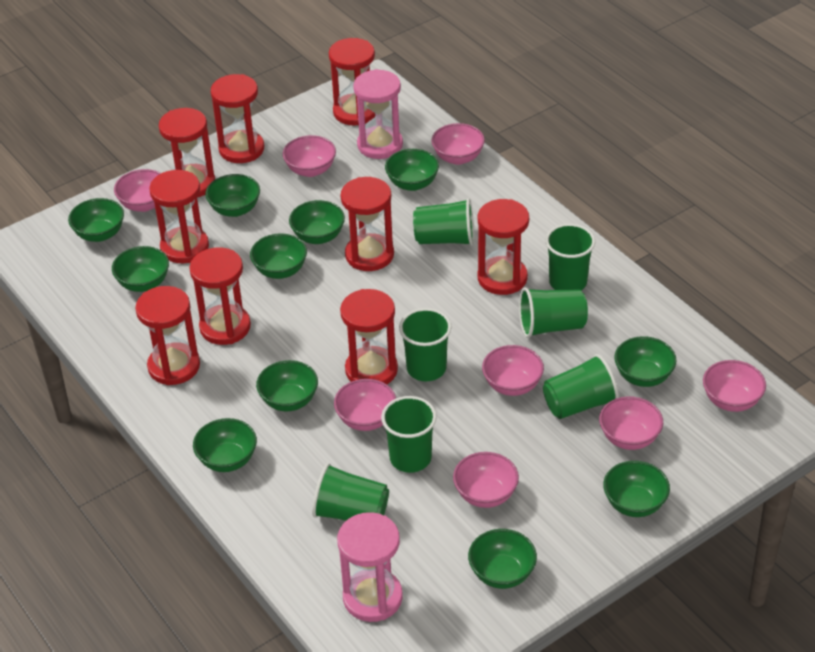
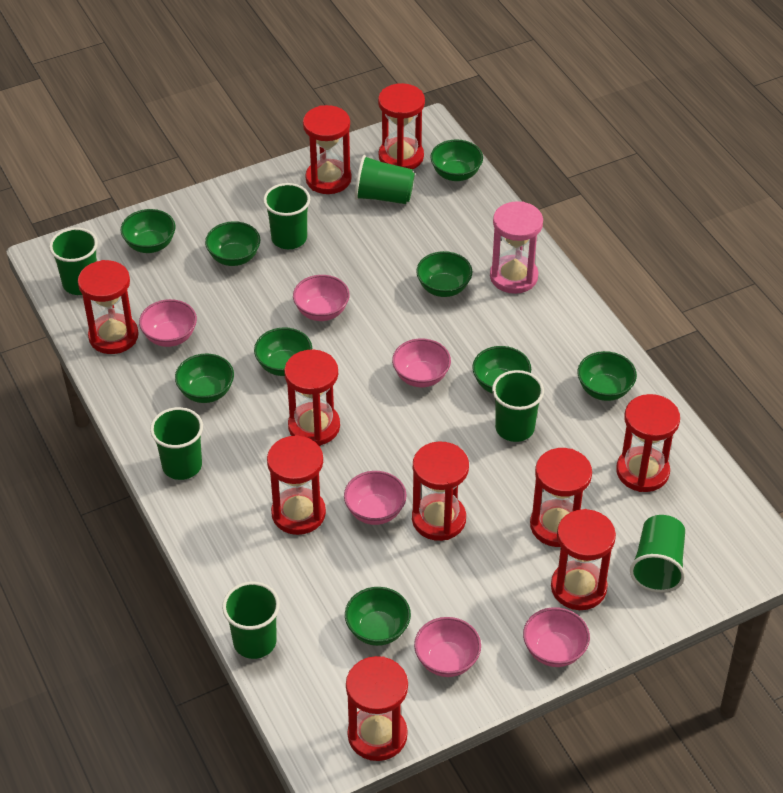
green bowl: [68,198,124,242] [112,246,169,292] [193,418,257,472] [205,174,260,217] [250,233,307,279] [256,360,318,412] [289,200,345,244] [385,149,439,191] [468,529,537,589] [603,461,670,517] [614,336,676,387] = 11 -> [121,209,176,253] [175,354,234,403] [205,221,260,266] [254,327,312,376] [345,587,411,646] [416,251,472,297] [430,139,483,181] [472,346,531,394] [578,351,637,401] = 9
pink bowl: [114,169,161,212] [283,135,336,177] [334,379,396,431] [431,123,485,165] [453,452,519,508] [482,345,544,396] [599,396,663,450] [703,360,766,412] = 8 -> [139,299,197,347] [293,275,350,321] [344,471,407,525] [392,338,451,387] [414,617,481,677] [523,607,590,667] = 6
pink hourglass: [337,512,403,622] [353,69,403,159] = 2 -> [490,201,543,294] = 1
red hourglass: [135,286,200,385] [149,170,209,263] [159,108,215,197] [189,247,251,345] [211,74,264,163] [329,38,375,125] [340,177,394,271] [340,289,398,384] [478,199,529,295] = 9 -> [78,260,138,354] [267,435,326,535] [284,349,340,446] [303,105,352,194] [346,656,408,761] [378,83,425,169] [412,441,469,541] [530,448,592,547] [551,509,616,610] [616,394,680,492] = 10

